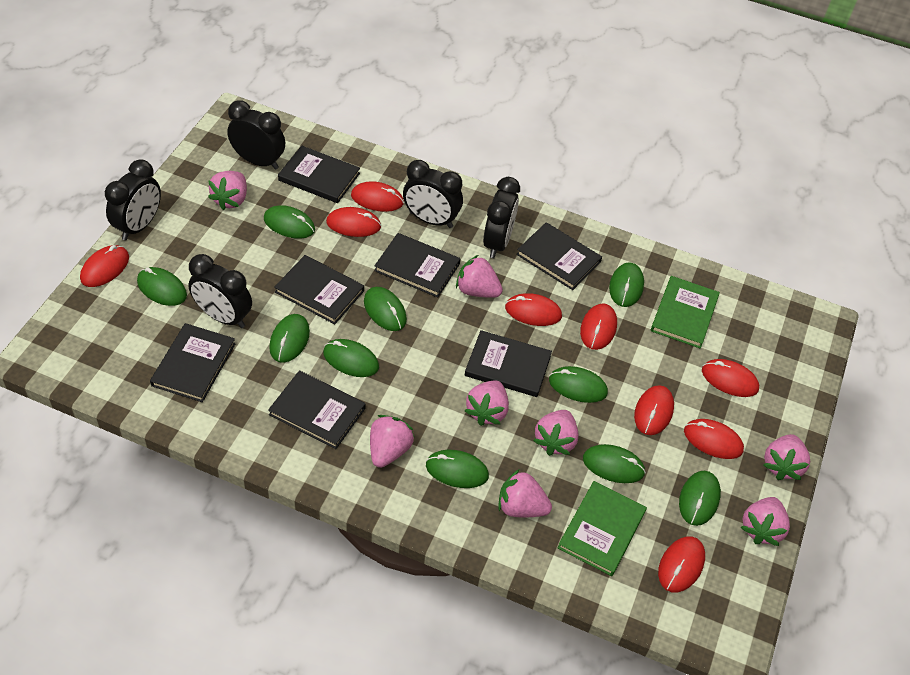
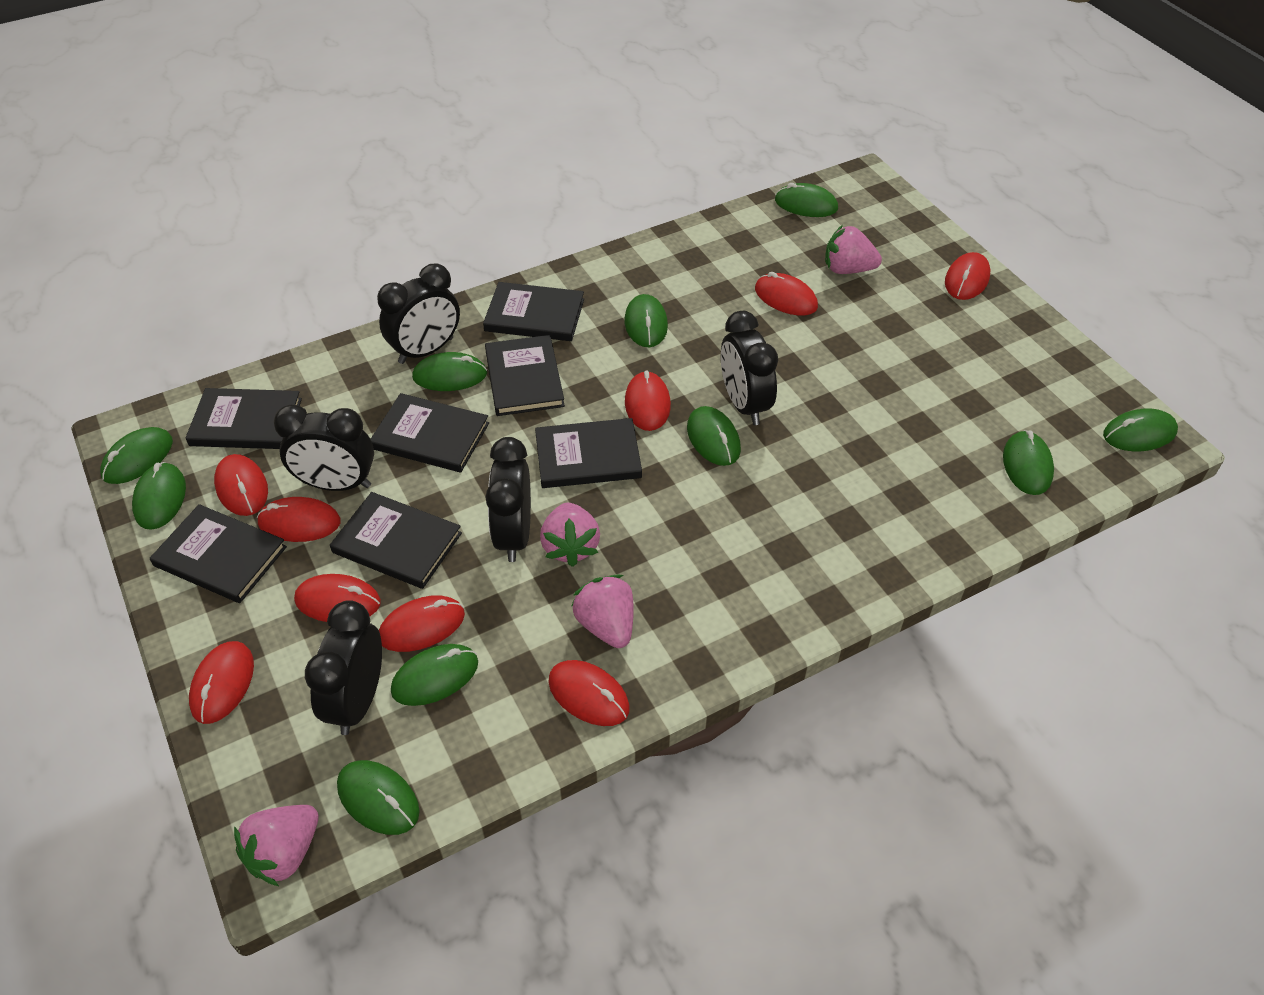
green book: [558,481,647,576] [651,276,720,349] = 2 -> none = 0
pink strawberry: [208,171,247,210] [370,415,414,468] [456,255,503,298] [465,381,509,426] [498,469,552,517] [533,410,579,456] [741,497,790,546] [763,434,810,480] = 8 -> [234,805,319,886] [540,503,600,567] [571,575,634,648] [825,225,882,274] = 4

